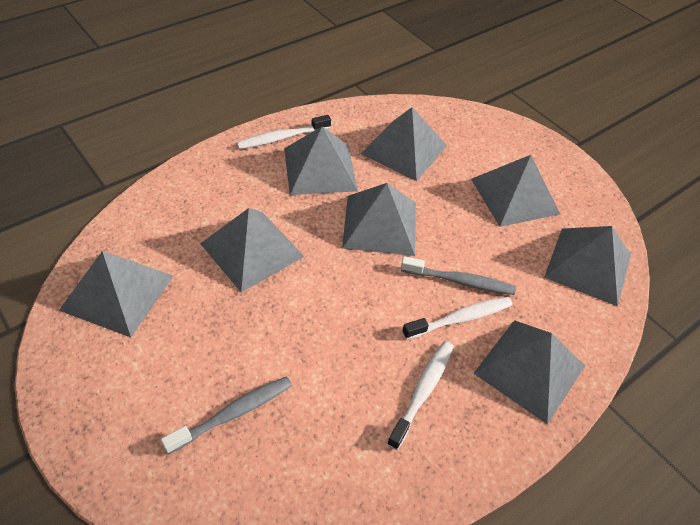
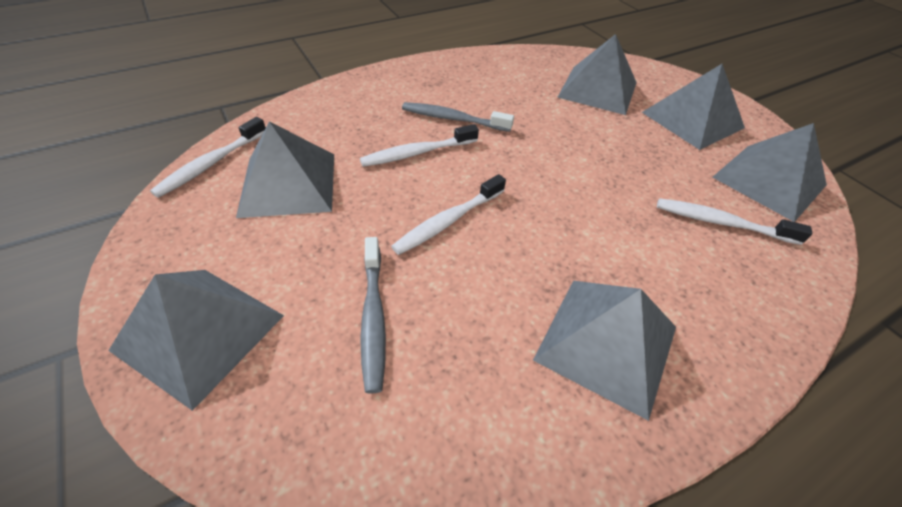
grey pyramid: [59,251,173,337] [200,208,304,292] [284,126,358,195] [342,183,416,256] [361,107,447,181] [471,155,560,227] [473,320,585,424] [544,226,631,307] = 8 -> [108,270,284,411] [236,122,334,218] [533,281,676,421] [557,34,637,115] [642,64,745,150] [712,123,827,222] = 6
white toothbrush: [236,115,331,149] [387,341,454,450] [402,297,513,340] = 3 -> [150,117,266,198] [360,124,479,167] [391,174,506,255] [657,198,812,245] = 4

